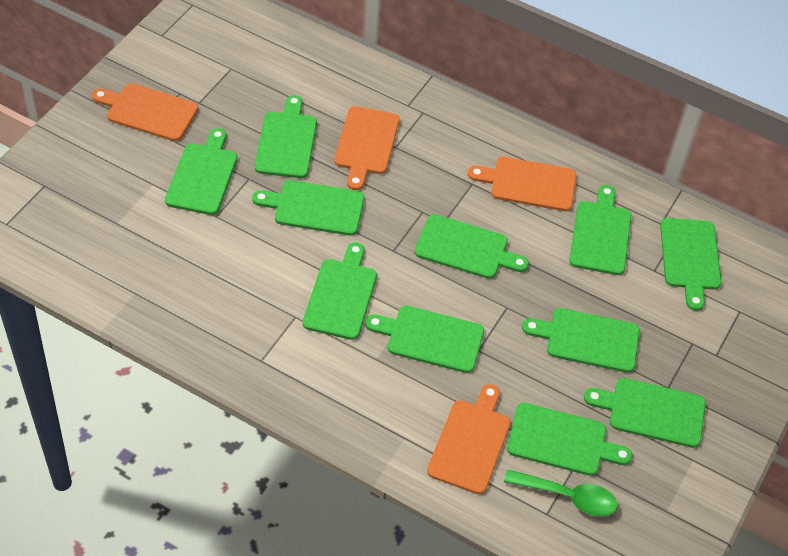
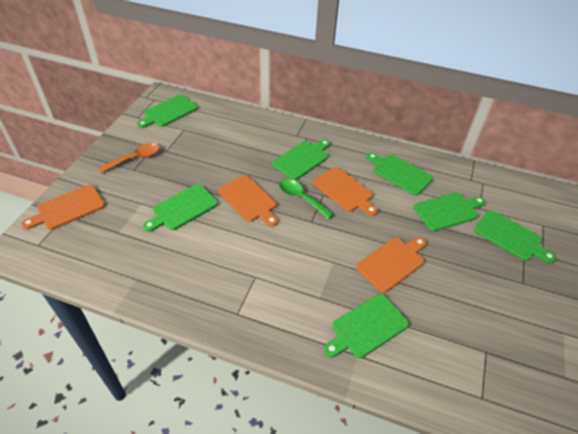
green cutting board: [165,128,237,215] [252,181,364,236] [255,95,317,178] [303,242,377,340] [365,306,484,373] [415,215,529,279] [507,403,633,476] [522,308,640,373] [569,185,631,275] [584,378,706,448] [660,218,721,311] = 11 -> [137,95,198,128] [143,184,218,232] [272,139,330,180] [324,294,409,359] [367,153,433,195] [414,192,485,231] [474,210,556,263] = 7
orange spoon: none = 0 -> [99,143,160,173] = 1

